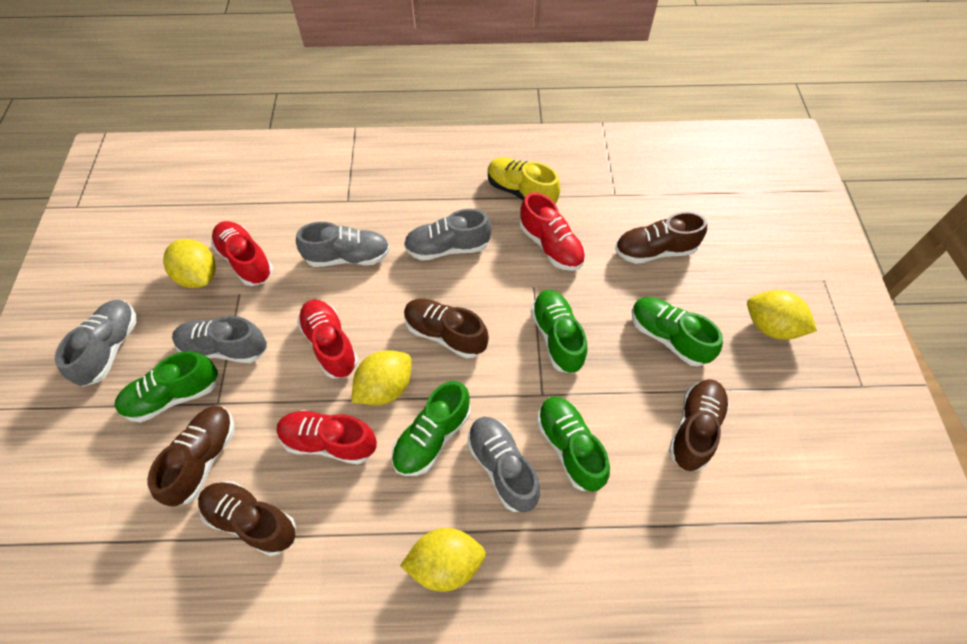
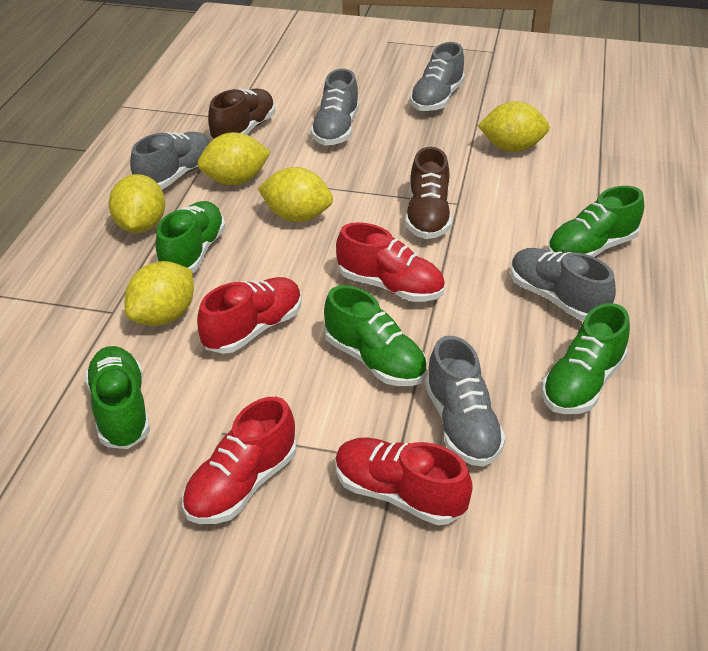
brown shoe: [147,406,234,506] [198,481,296,556] [404,299,489,359] [615,212,707,264] [669,379,729,471] = 5 -> [208,88,275,140] [405,147,452,239] = 2
yellow lemon: [163,239,216,288] [351,350,412,405] [400,528,486,592] [747,290,817,340] = 4 -> [109,174,165,233] [124,261,194,326] [197,132,271,185] [258,167,333,222] [478,101,550,152] = 5
yellow shoe: [488,157,560,204] = 1 -> none = 0

